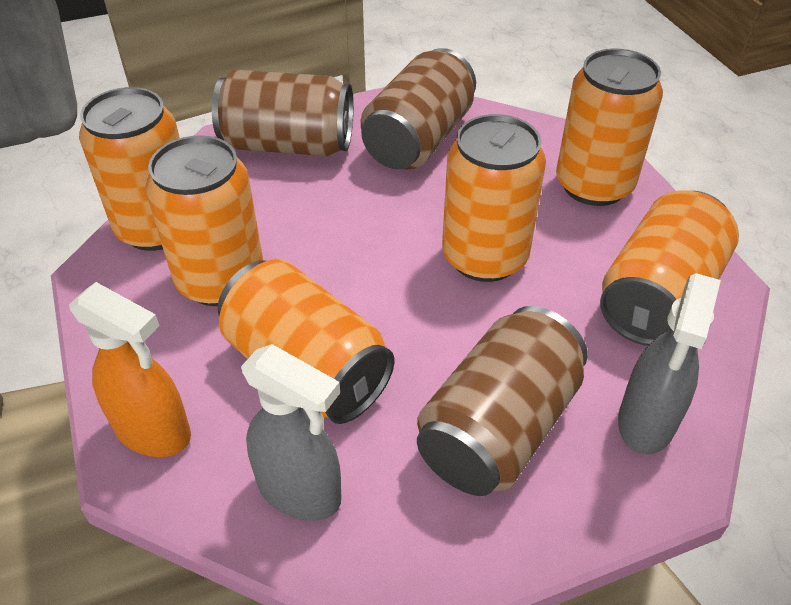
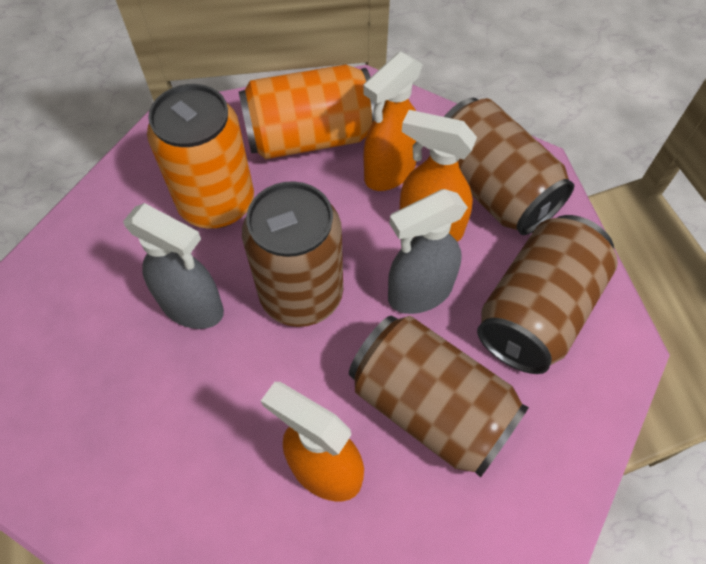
brown can: [212,70,353,156] [361,48,476,169] [417,306,588,496] = 3 -> [242,181,343,327] [349,316,529,477] [444,98,574,235] [477,215,618,374] = 4
orange can: [79,87,180,251] [146,135,263,306] [218,259,394,424] [442,114,546,282] [556,49,663,206] [600,190,739,346] = 6 -> [147,84,254,228] [239,64,375,159] = 2
orange spray bottle: [69,282,191,457] = 1 -> [261,382,364,501] [363,52,423,191] [400,110,477,242] = 3

